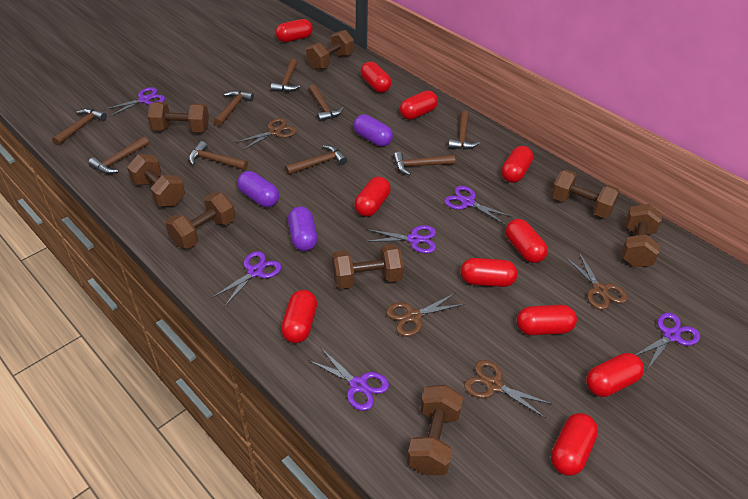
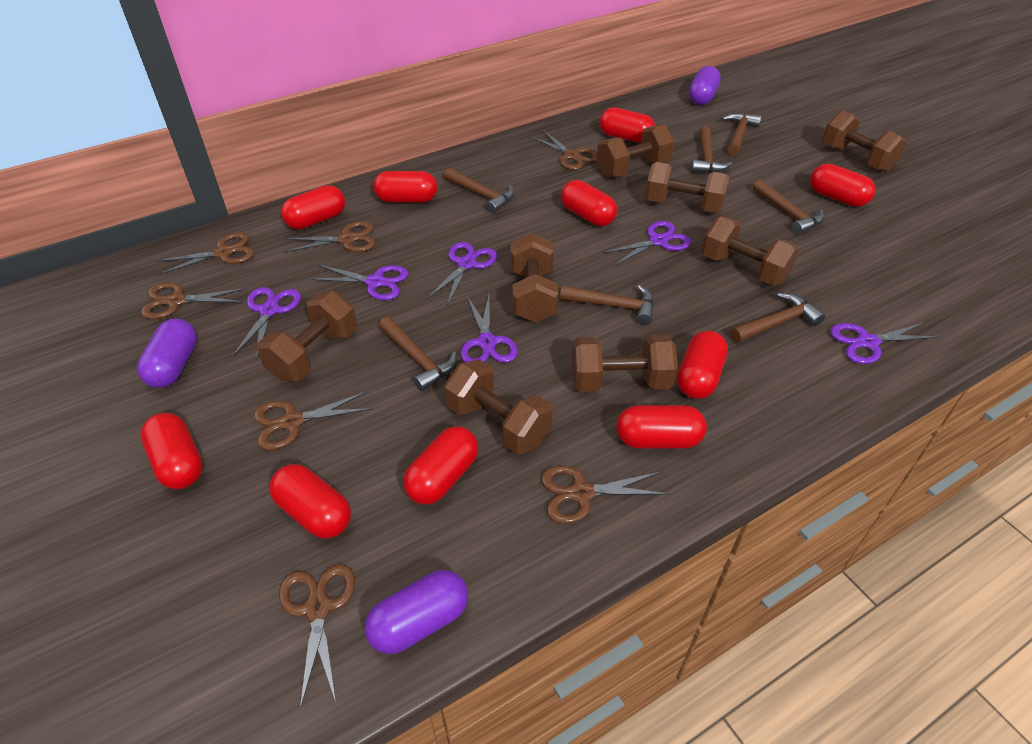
brown hammer: [52,108,107,146] [88,136,149,174] [189,141,248,170] [214,90,254,127] [271,59,300,92] [285,145,347,175] [309,84,344,122] [393,152,455,176] [448,111,480,150] = 9 -> [379,316,457,391] [444,168,514,213] [560,285,654,325] [691,126,732,173] [722,113,762,156] [730,293,825,343] [753,180,825,234] = 7
brown scissors: [235,118,296,150] [386,293,465,337] [464,360,552,419] [565,253,627,310] = 4 -> [141,282,247,319] [156,232,254,275] [254,391,372,450] [279,564,355,709] [284,221,375,253] [530,130,597,170] [541,465,669,524] = 7
red capsule: [276,19,313,42] [281,290,317,343] [354,176,391,217] [361,62,392,93] [400,90,438,120] [460,258,518,287] [501,146,533,183] [505,219,548,263] [517,305,577,335] [551,413,598,476] [586,353,644,397] = 11 -> [140,413,203,489] [269,464,351,539] [281,185,345,229] [373,171,437,203] [403,426,478,505] [561,180,617,226] [599,107,655,143] [616,405,707,449] [677,331,728,399] [810,164,875,207] = 10

